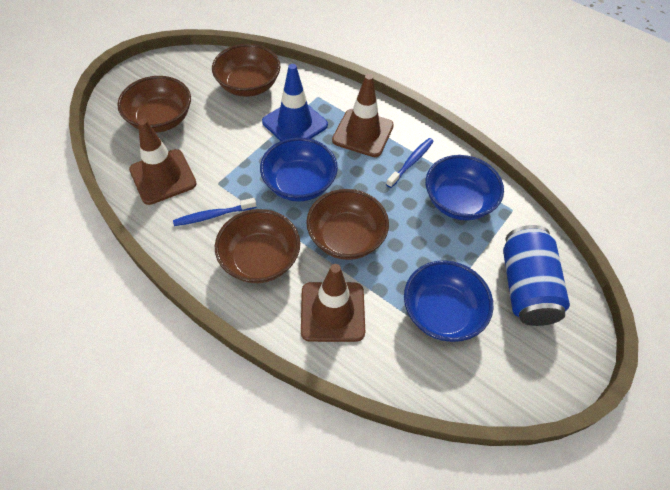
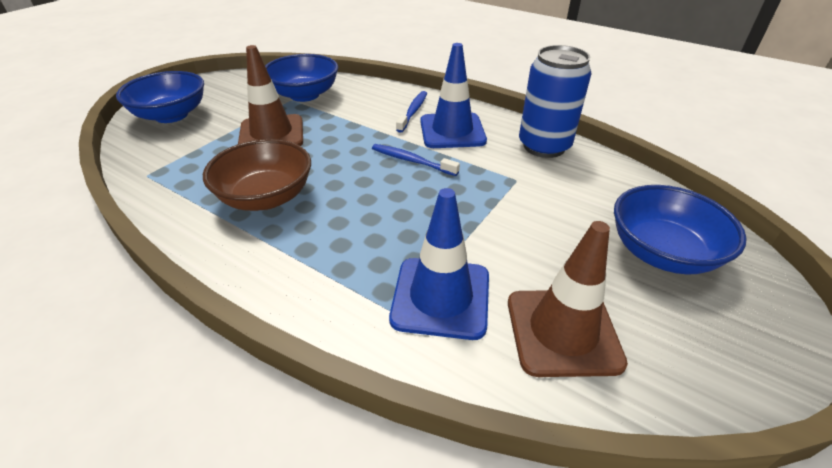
blue traffic cone: [262,64,328,141] = 1 -> [389,188,489,340] [420,43,487,148] = 2
brown bowl: [117,76,191,133] [212,44,281,97] [215,209,300,283] [306,189,389,260] = 4 -> [203,139,311,211] = 1
brown traffic cone: [129,119,197,205] [301,264,365,342] [332,74,394,157] = 3 -> [238,45,303,146] [508,221,628,377] = 2

